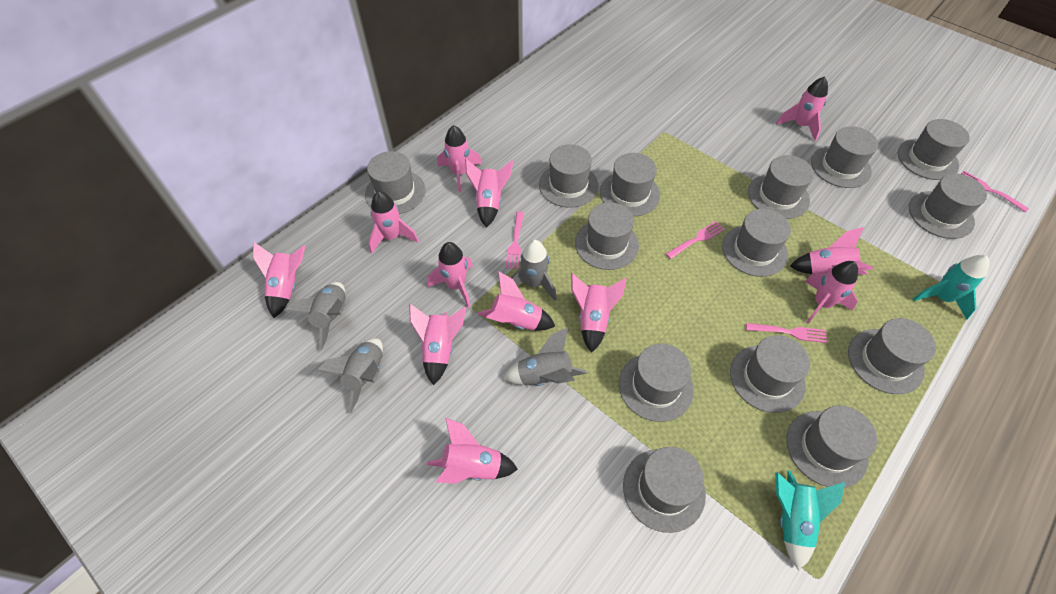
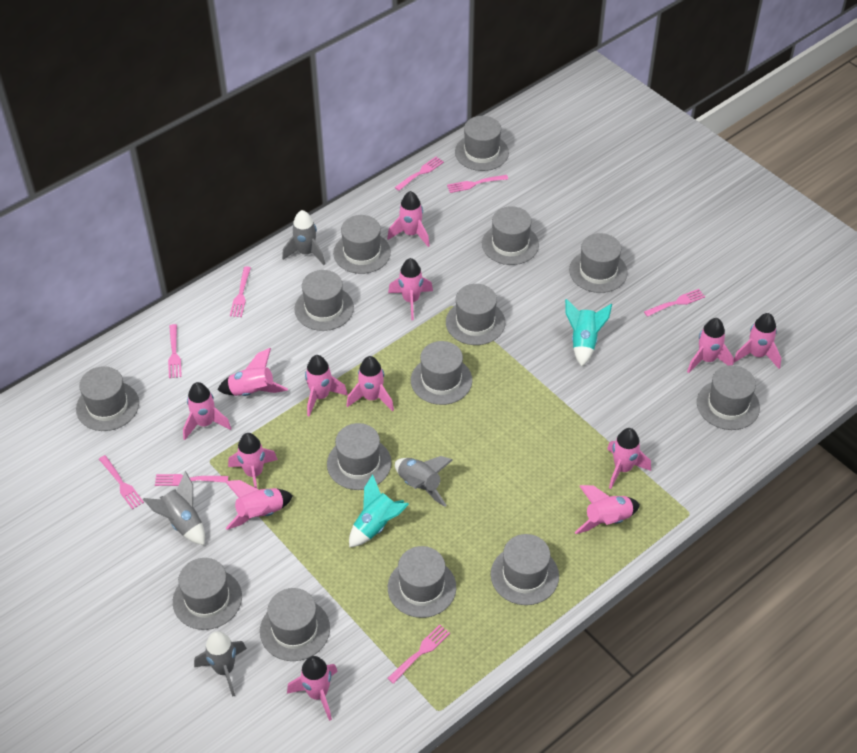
pink fork: [505,211,524,269] [666,221,725,259] [746,323,827,343] [961,171,1029,212] = 4 -> [99,455,144,509] [155,474,228,486] [168,324,182,378] [230,266,251,317] [388,625,450,684] [395,157,444,191] [447,175,508,193] [644,289,705,317] = 8
pink rocket: [253,242,305,318] [368,191,419,254] [409,304,466,385] [426,418,518,484] [427,242,473,308] [438,125,482,192] [465,159,513,228] [477,271,555,331] [571,273,627,353] [776,76,828,141] [790,227,874,275] [805,261,858,324] = 12 -> [183,382,231,440] [218,348,288,396] [225,480,293,530] [228,433,278,489] [287,656,338,721] [305,355,348,416] [346,356,394,411] [387,191,430,247] [388,258,433,320] [575,485,640,534] [607,428,651,489] [687,318,734,373] [733,313,781,369] = 13

